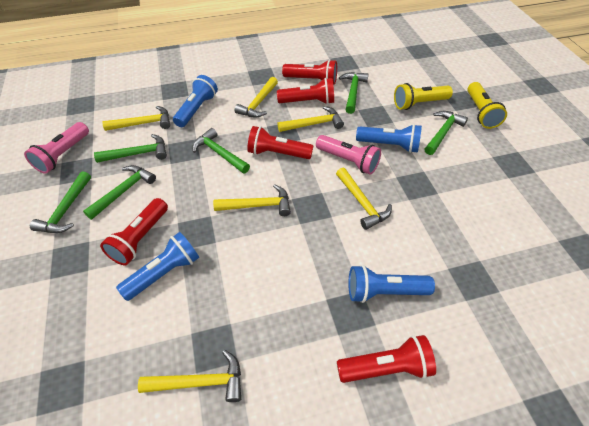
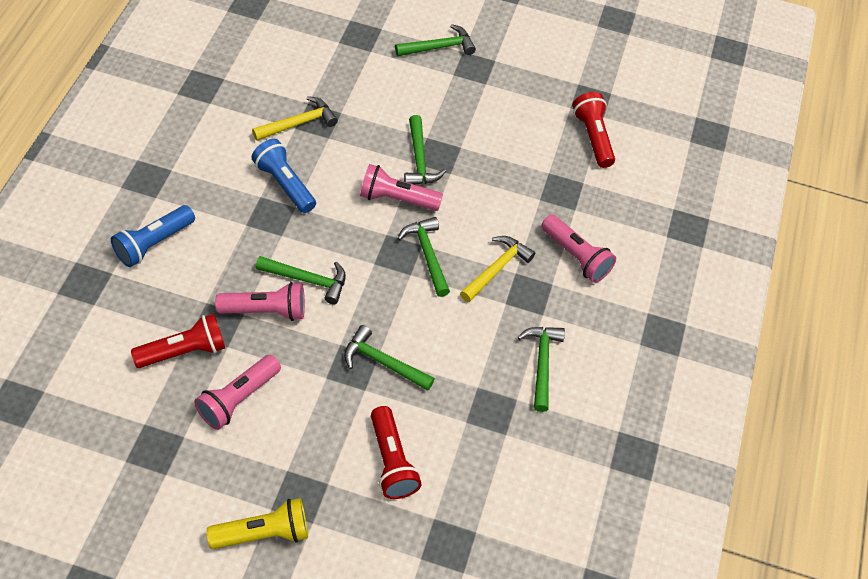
blue flashlight: [116,232,199,301] [173,75,218,127] [348,265,435,303] [356,124,422,153] = 4 -> [111,205,195,267] [251,139,316,213] = 2
pink flashlight: [24,122,89,174] [316,135,381,175] = 2 -> [194,355,281,430] [215,282,305,321] [360,164,443,211] [541,215,616,283] = 4
red flashlight: [100,198,168,265] [247,126,313,159] [277,78,334,104] [282,59,337,84] [337,335,436,383] = 5 -> [131,314,225,368] [371,406,422,499] [573,92,615,168] = 3
yellow flashlight: [394,83,453,110] [467,82,507,129] = 2 -> [207,498,308,549] = 1
yellow hammer: [102,106,170,131] [138,350,241,402] [213,184,291,216] [234,77,278,118] [278,106,344,132] [336,168,392,230] = 6 -> [252,96,338,141] [460,236,535,302] = 2

